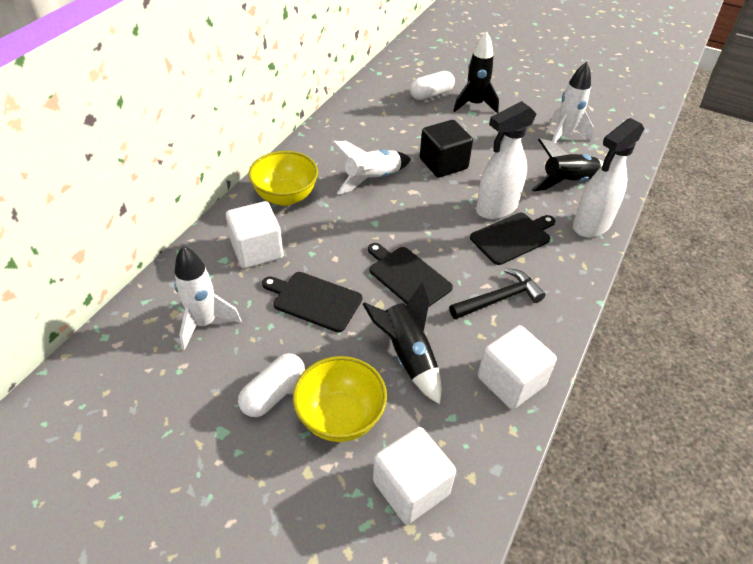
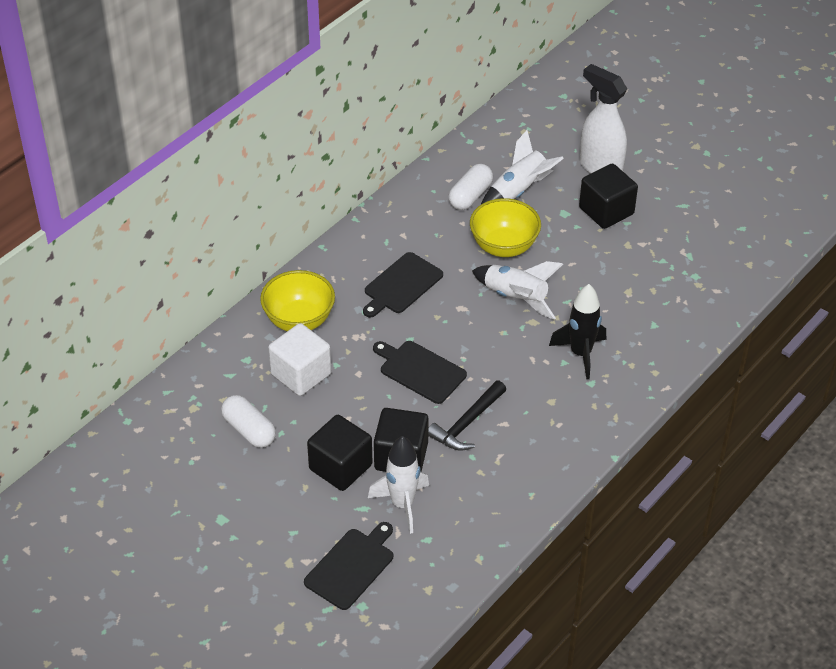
black cube: [420,120,473,178] = 1 -> [307,415,372,491] [374,408,429,472] [579,164,638,229] = 3
black rocket: [363,283,442,404] [453,32,499,113] [532,138,603,191] = 3 -> [549,284,606,379] = 1
white cube: [226,201,283,268] [373,427,456,524] [478,325,557,409] = 3 -> [268,323,331,396] = 1
white spray bottle: [476,101,537,219] [573,118,644,238] = 2 -> [580,64,627,174] = 1

